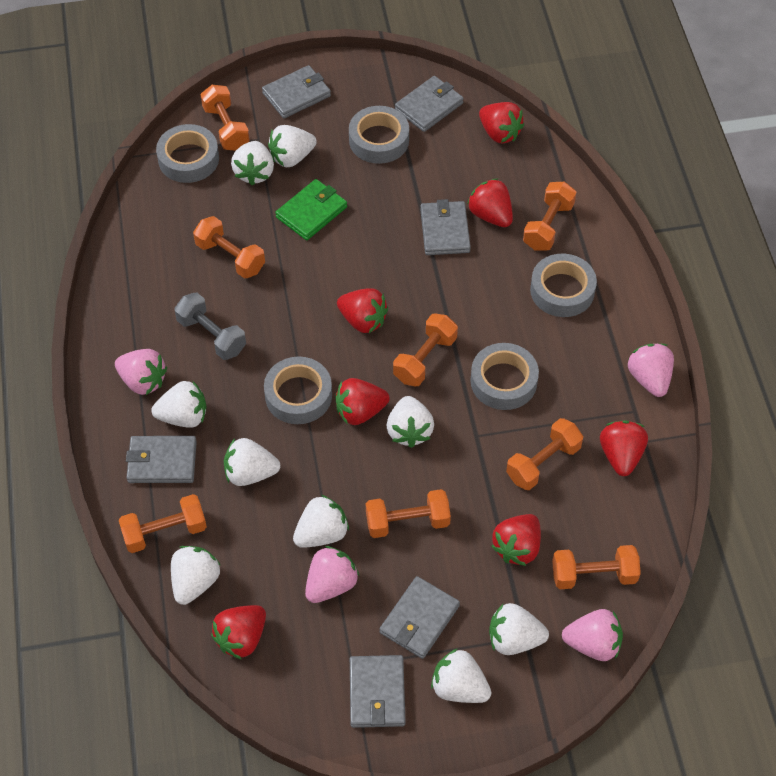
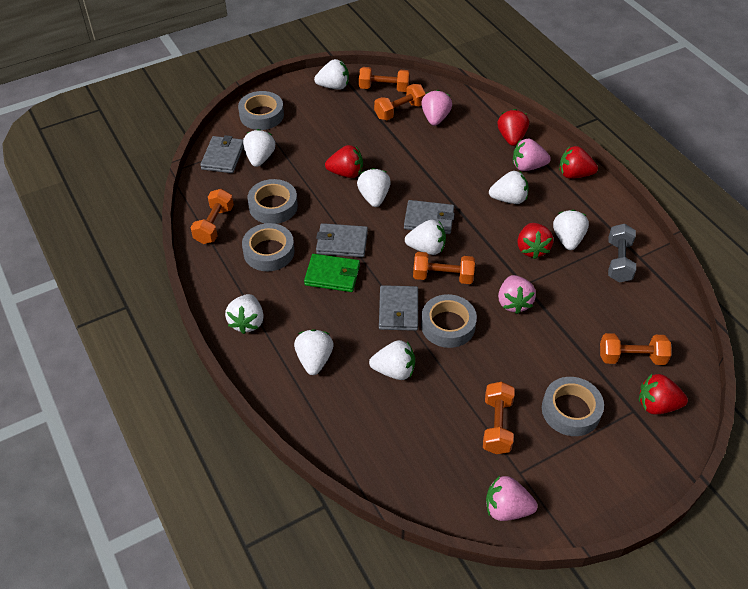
grey wallet: [126,436,197,483] [262,65,331,118] [350,655,405,728] [379,576,460,659] [395,76,464,132] [420,199,471,255] = 6 -> [200,135,244,173] [316,223,368,257] [379,285,418,331] [404,200,455,234] = 4
orange dumbbell: [119,494,207,553] [193,216,265,279] [200,85,250,151] [366,489,451,538] [393,313,458,387] [506,418,583,490] [523,182,576,251] [552,545,641,589] = 8 -> [191,189,234,244] [359,67,410,92] [374,84,426,120] [413,252,475,284] [483,382,515,454] [600,333,671,365] = 6
red strawberry: [211,605,266,659] [335,378,390,425] [337,288,388,333] [467,179,513,227] [479,102,524,143] [491,514,541,566] [600,420,648,476] = 7 -> [325,145,363,178] [498,109,529,146] [517,223,553,259] [559,146,598,179] [639,374,688,414] = 5

